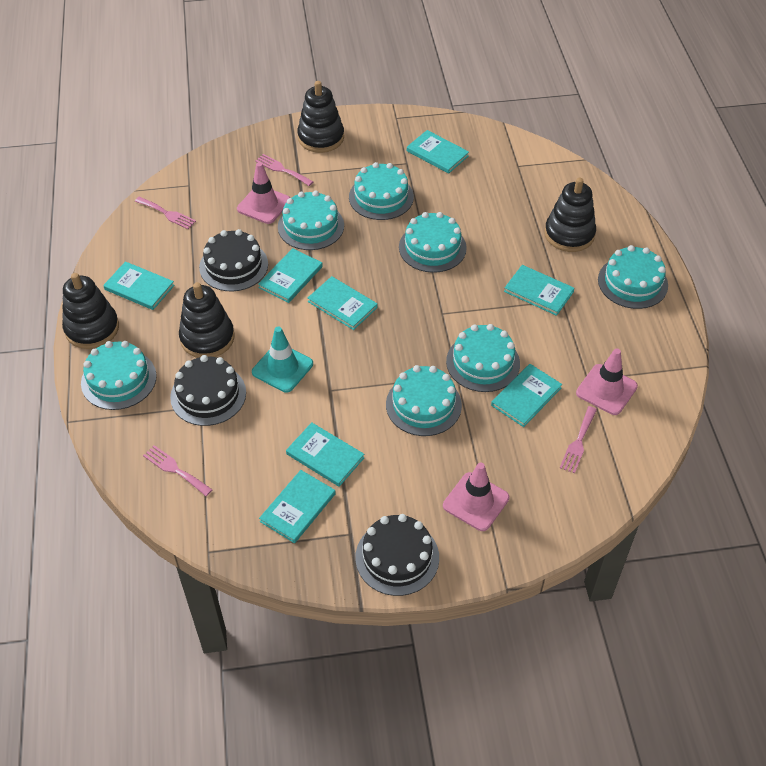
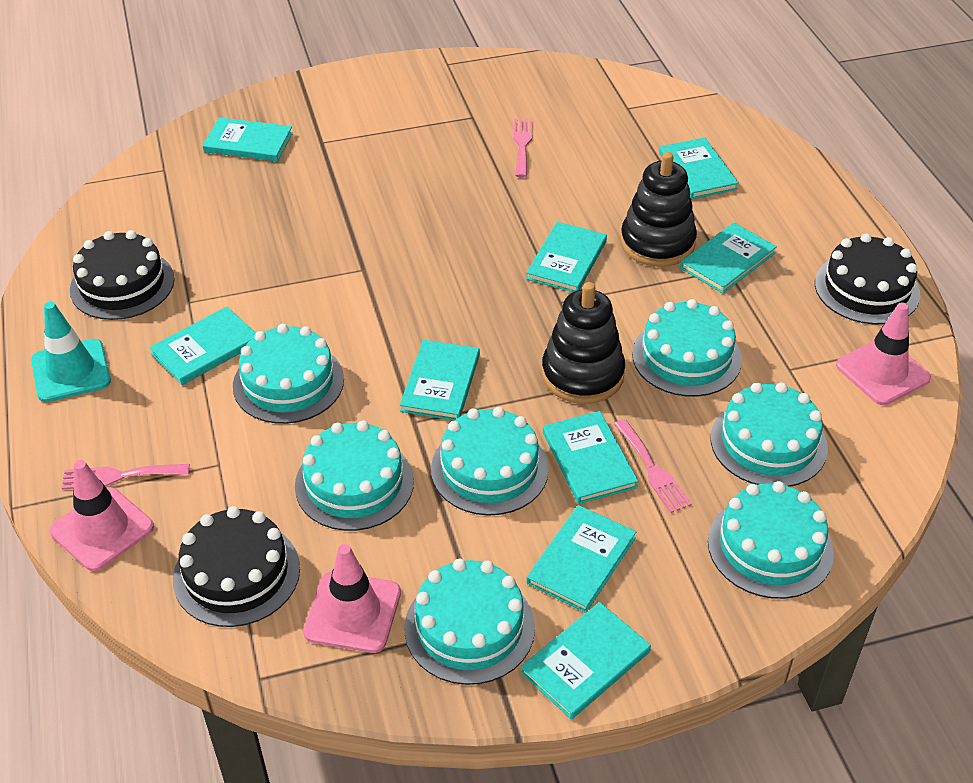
black stacking toy: [62,273,119,349] [179,282,235,358] [297,81,344,153] [545,178,596,252] = 4 -> [542,282,625,404] [620,152,697,267] = 2
pink fork: [135,197,196,229] [143,445,212,496] [255,154,313,186] [560,406,597,473] = 4 -> [62,464,189,489] [514,118,533,177] [614,419,692,513] = 3
turquoise book: [103,261,175,310] [258,248,323,303] [259,470,336,543] [286,422,365,487] [308,276,378,330] [407,130,469,174] [491,364,562,427] [504,265,575,316] = 8 -> [150,307,256,385] [202,117,293,161] [400,340,480,420] [521,602,651,719] [526,222,607,292] [526,505,636,613] [543,411,639,504] [659,138,739,199] [680,223,777,294] = 9

